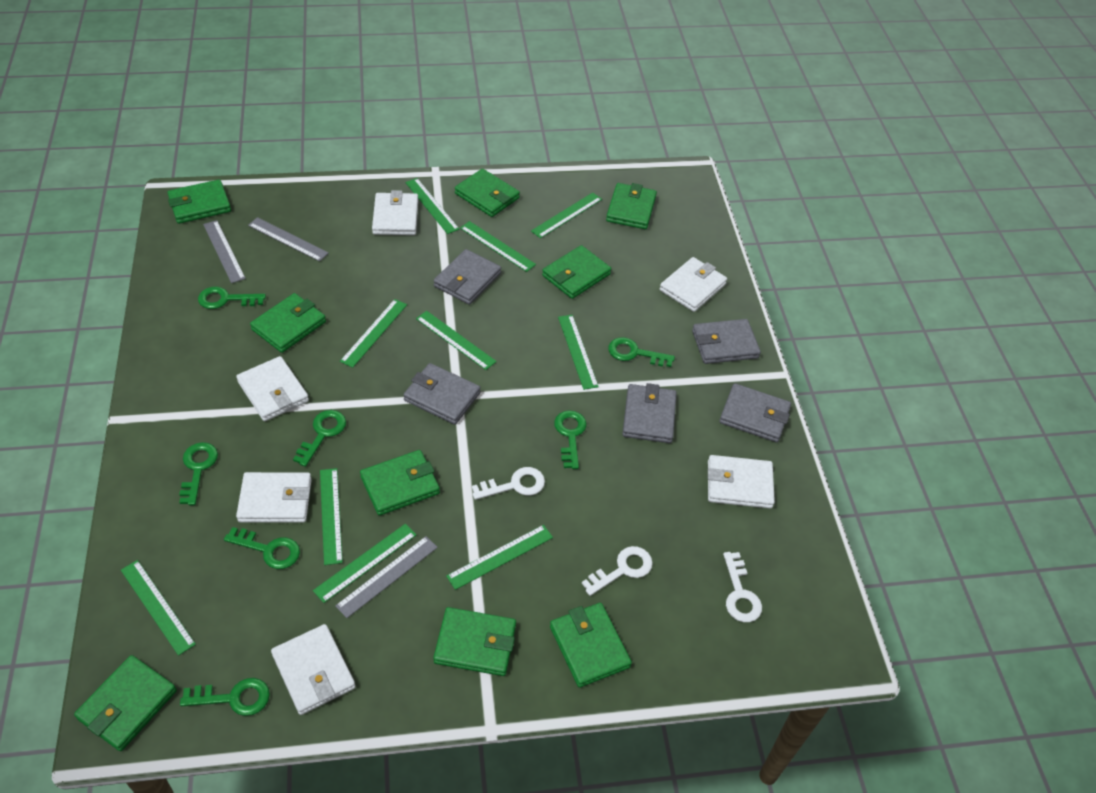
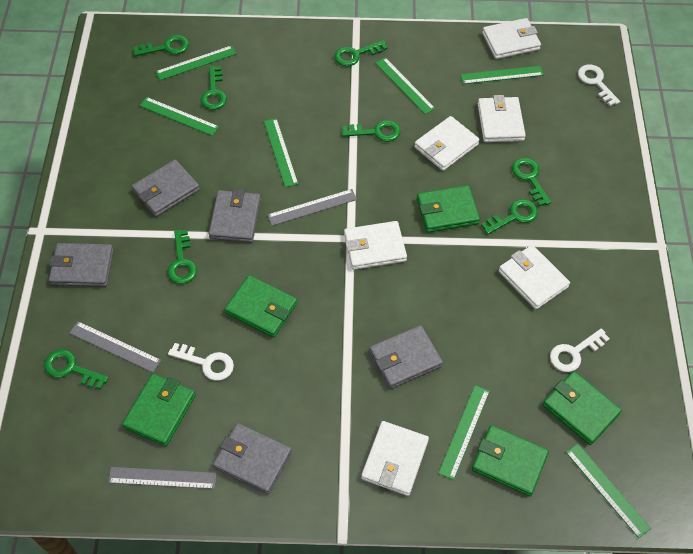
green key: [179,442,218,505] [180,678,270,716] [198,287,266,309] [224,527,300,569] [293,410,346,467] [554,410,587,469] [608,337,675,367] = 7 -> [44,349,109,389] [134,35,189,56] [167,230,197,284] [201,66,227,110] [334,40,388,66] [342,120,401,142] [481,199,538,235] [512,158,551,206] = 8
green ruler: [121,560,196,656] [313,524,416,603] [320,468,343,565] [340,299,407,368] [405,178,460,234] [416,311,497,370] [446,525,553,590] [460,221,536,272] [531,192,602,238] [558,315,599,390] = 10 -> [140,97,219,136] [156,45,237,80] [264,118,298,187] [375,57,435,114] [438,385,490,480] [460,66,544,84] [566,444,651,538] = 7
green wallet: [74,655,177,751] [167,179,231,224] [250,293,326,353] [360,450,440,516] [433,607,516,676] [455,169,520,217] [542,245,611,299] [550,603,632,688] [606,183,657,229] = 9 -> [122,374,196,446] [225,275,297,338] [417,185,480,233] [472,425,549,496] [543,371,622,445] = 5

